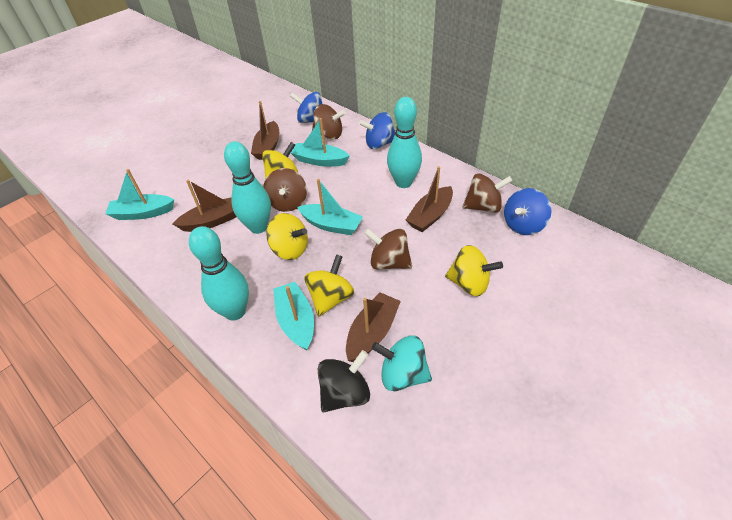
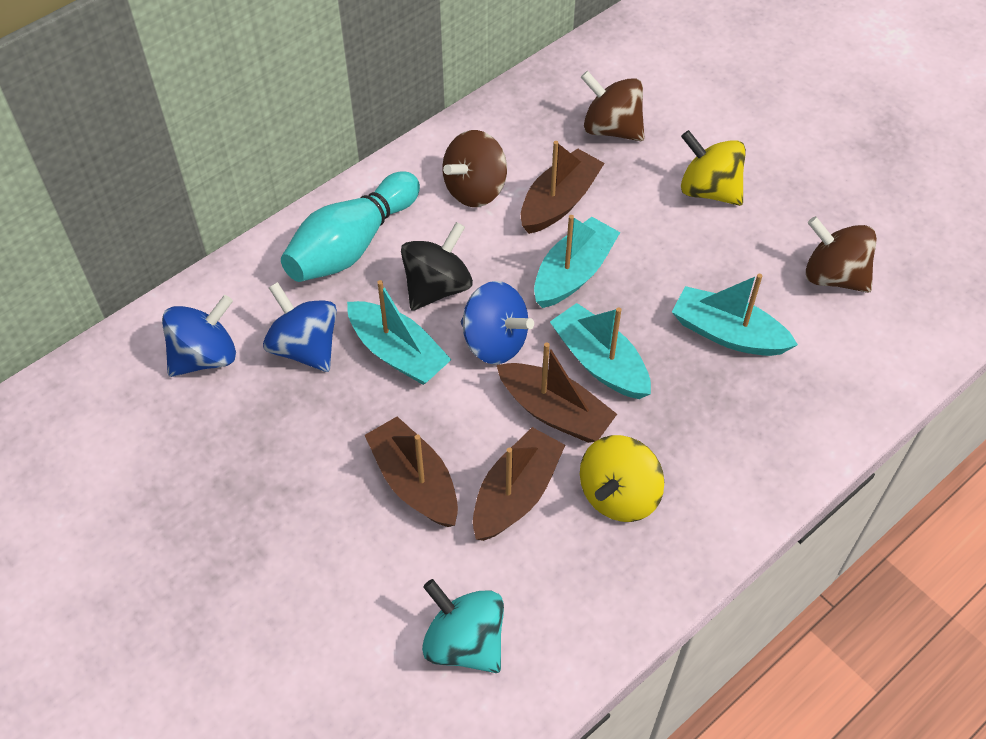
brown spinning top: [263,168,307,212] [312,104,346,140] [364,229,412,270] [462,173,513,213] = 4 -> [442,130,507,207] [581,71,644,141] [806,216,877,293] = 3
turquoise bowling pin: [189,226,249,321] [224,141,271,234] [387,97,422,188] = 3 -> [281,171,420,282] = 1
yellow spinning top: [262,142,298,180] [266,213,308,260] [304,254,354,317] [445,245,503,296] = 4 -> [580,435,664,522] [681,130,746,206] = 2

